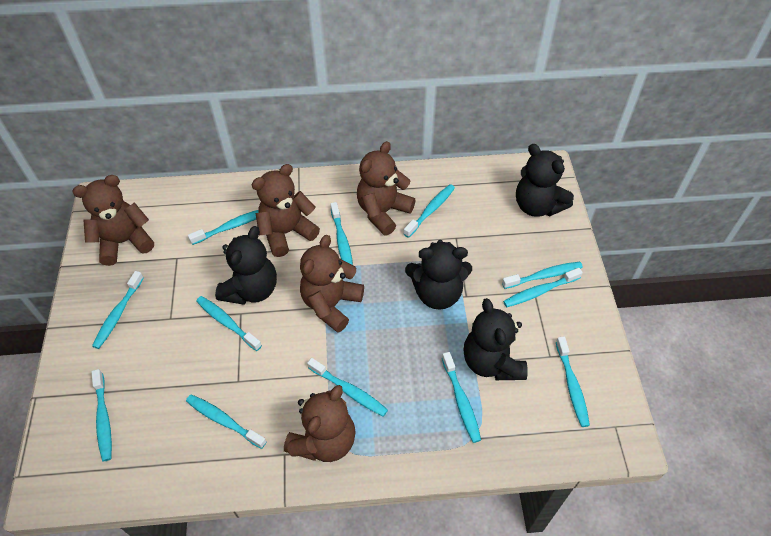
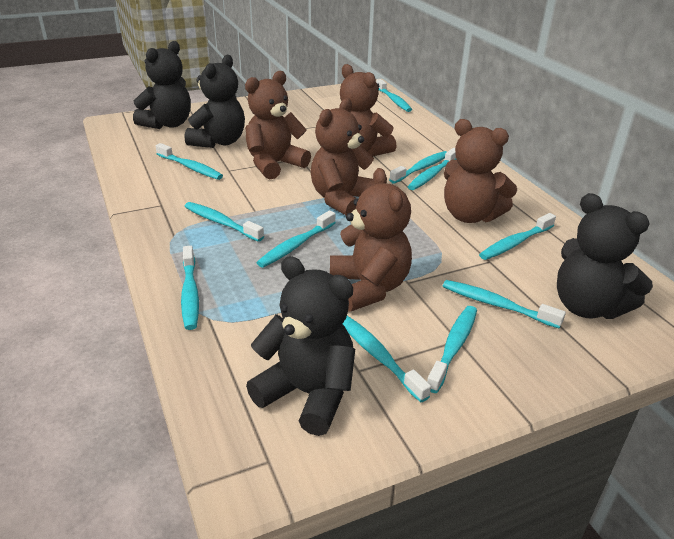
turquoise toothbrush: [92,271,144,349] [92,369,112,462] [186,394,267,449] [188,210,258,245] [196,296,262,351] [307,358,388,417] [330,202,353,265] [404,184,455,238] [442,352,481,443] [502,262,583,289] [503,268,583,307] [556,337,590,427] = 12 -> [156,143,223,180] [181,246,199,330] [184,202,264,242] [256,210,336,268] [343,316,431,402] [376,79,412,112] [389,151,447,183] [407,148,457,190] [427,306,477,393] [443,280,566,328] [479,213,556,260] = 11

